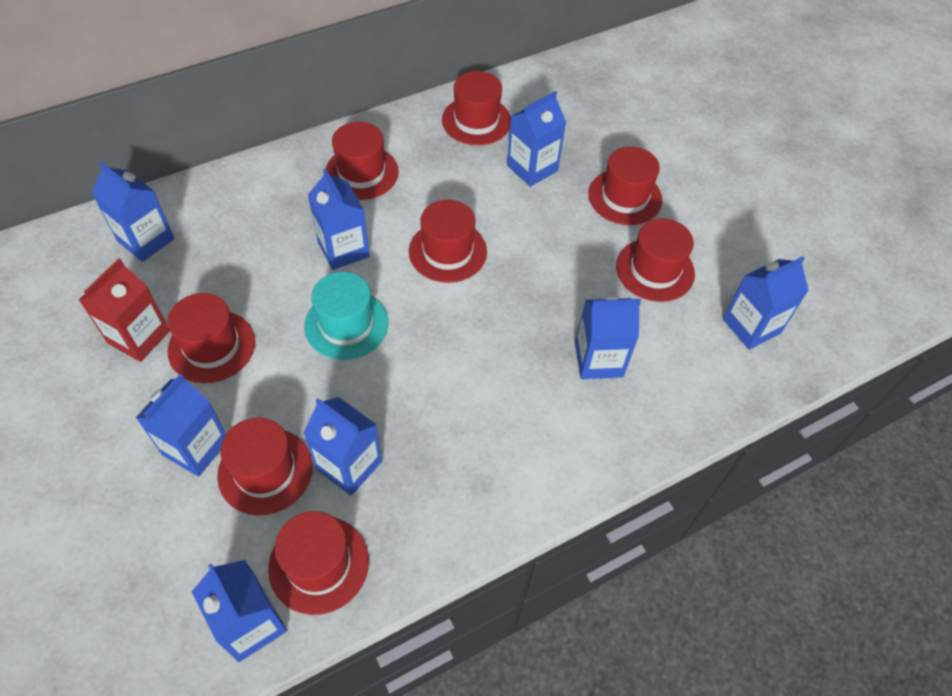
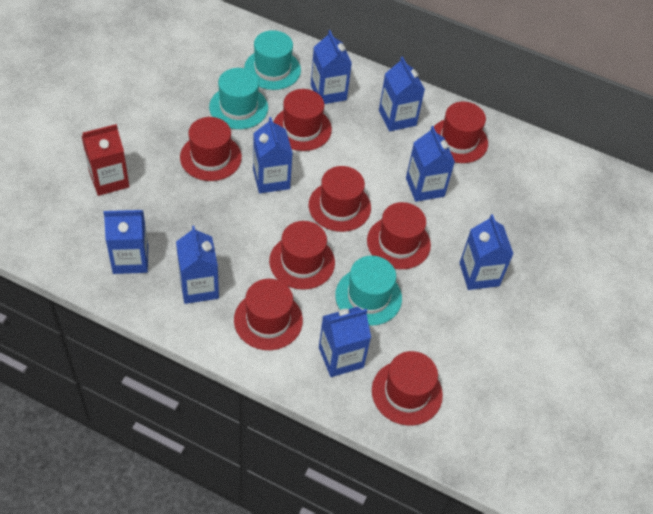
turquoise hat: [304,272,388,360] = 1 -> [209,68,268,129] [244,30,301,90] [335,256,402,326] = 3

